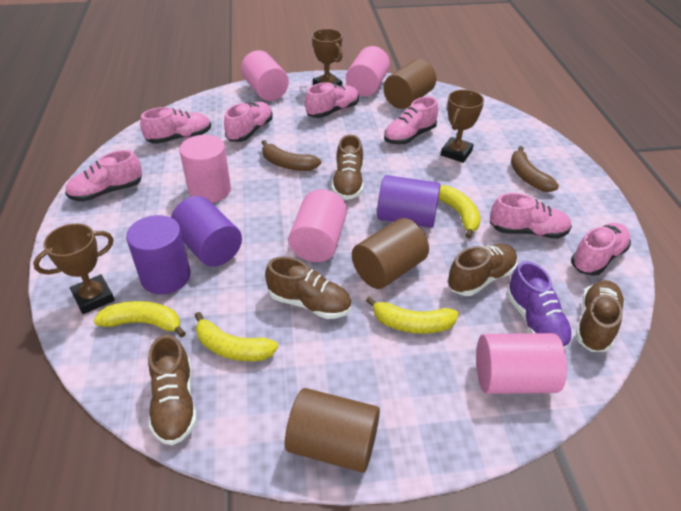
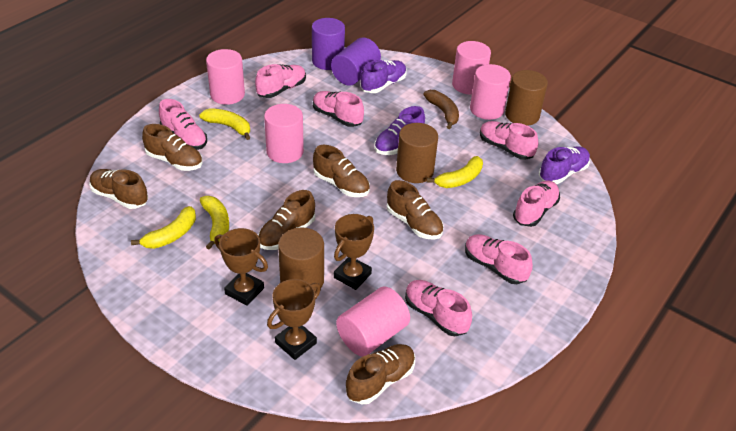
brown banana: [261,140,321,171] [511,146,559,192] = 2 -> [423,90,459,129] = 1
brown shoe: [148,335,197,445] [265,257,351,319] [332,134,364,200] [447,244,517,296] [575,280,625,352] = 5 -> [89,169,148,209] [142,124,203,171] [258,190,315,250] [313,145,370,197] [346,344,415,404] [387,180,444,240] = 6
purple cylinder: [126,215,191,294] [171,196,242,267] [377,175,440,228] = 3 -> [312,18,345,70] [331,37,381,86] = 2
purple shoe: [506,261,573,350] = 1 -> [360,60,407,93] [374,106,425,155] [539,146,590,184] = 3

